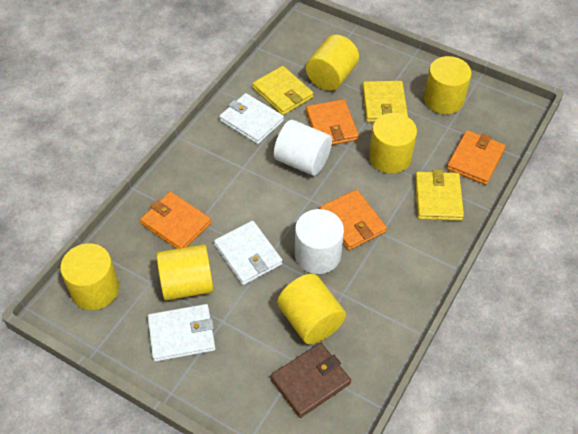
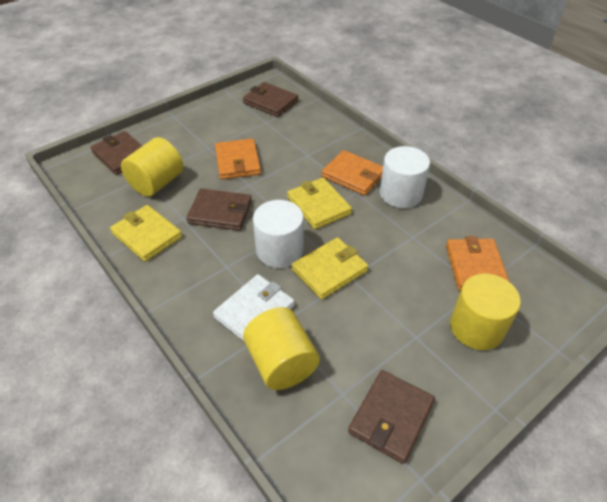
brown wallet: [270,343,351,418] = 1 -> [90,131,142,175] [186,188,252,231] [243,82,299,117] [348,370,435,464] = 4
orange wallet: [140,192,211,249] [306,99,359,145] [320,189,387,250] [447,130,506,185] = 4 -> [215,139,261,179] [321,150,383,196] [446,236,510,291] = 3
white wallet: [148,304,215,362] [214,221,282,285] [219,93,284,144] = 3 -> [213,274,295,341] = 1
yellow cylinder: [60,244,119,310] [156,244,214,301] [277,274,346,344] [306,35,359,91] [369,113,417,174] [424,56,472,114] = 6 -> [121,137,183,197] [243,307,320,390] [450,274,521,350] = 3

